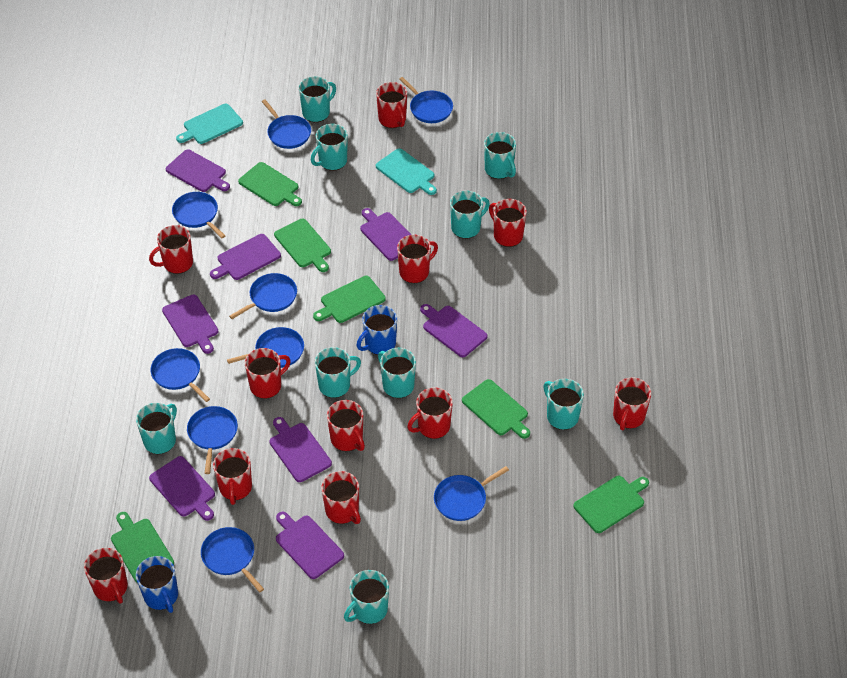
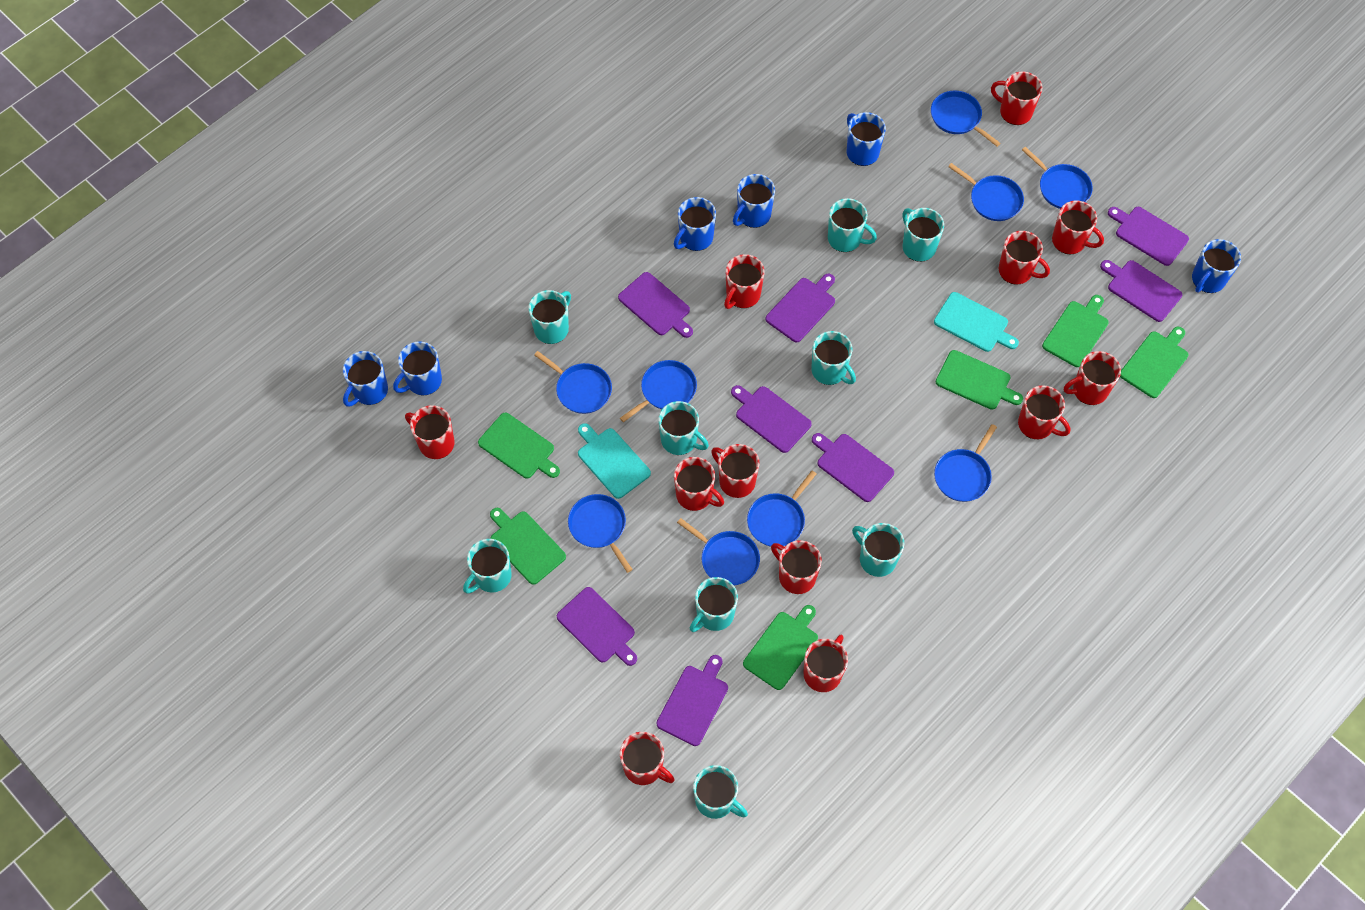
blue mug: [136,556,178,613] [357,305,397,355] = 2 -> [343,351,388,407] [393,341,442,395] [674,197,716,251] [733,174,775,228] [847,112,886,166] [1192,239,1241,293] = 6
red mug: [84,548,128,604] [149,225,193,274] [213,448,252,505] [245,348,291,399] [321,471,361,524] [327,400,365,451] [376,82,407,128] [397,235,438,283] [407,388,453,439] [489,199,527,247] [613,377,651,430] = 11 -> [405,405,455,459] [620,732,675,785] [674,457,724,511] [711,444,760,498] [724,254,765,309] [771,540,822,594] [803,635,848,692] [991,72,1042,125] [999,231,1050,285] [1018,385,1070,439] [1052,201,1104,254] [1064,351,1121,405] = 12

